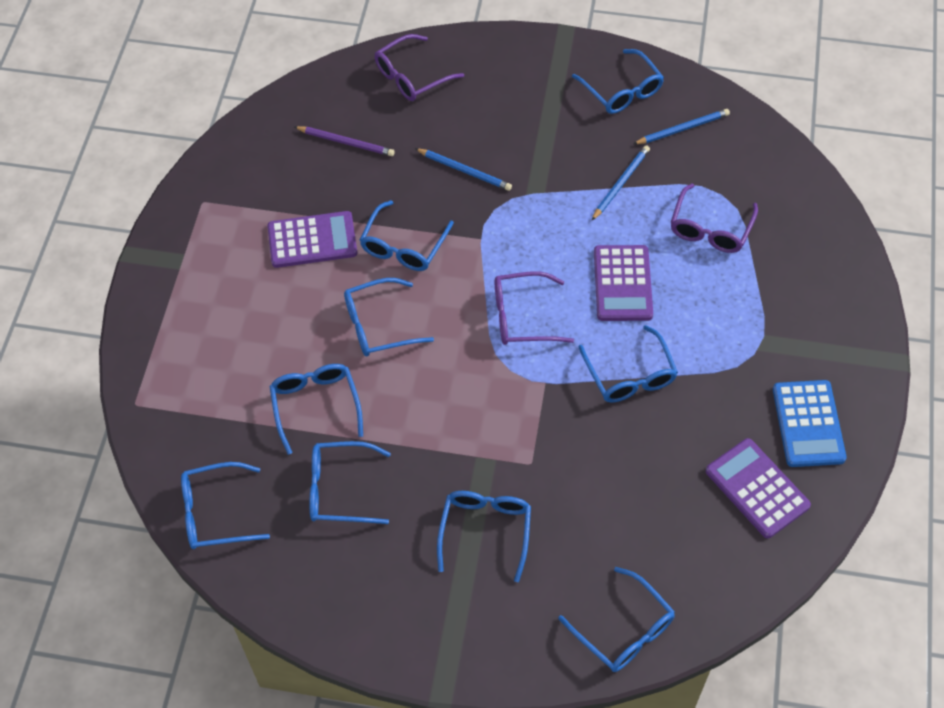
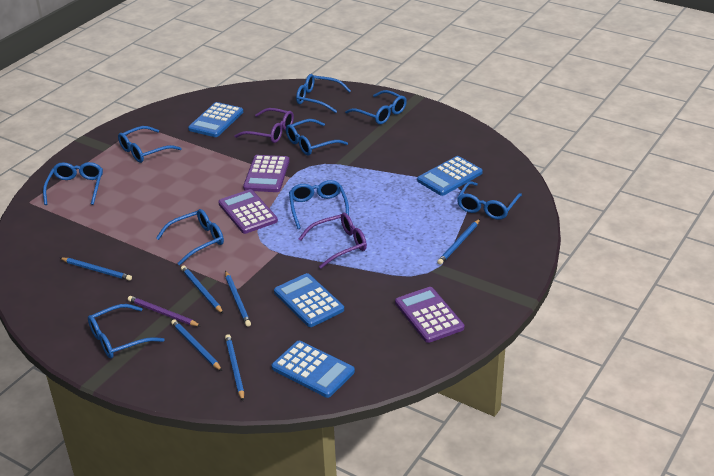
blue calculator: [773,380,847,467] = 1 -> [188,102,243,137] [271,341,355,398] [274,273,344,327] [417,156,483,196] = 4
blue pencil: [415,148,512,191] [591,145,650,221] [633,109,730,144] = 3 -> [60,258,132,281] [171,319,222,371] [181,265,223,314] [225,271,251,327] [225,334,244,401] [437,219,480,265] = 6
purple glasses: [375,34,464,101] [495,271,574,345] [671,184,758,253] = 3 -> [234,108,294,143] [299,213,367,269] = 2

